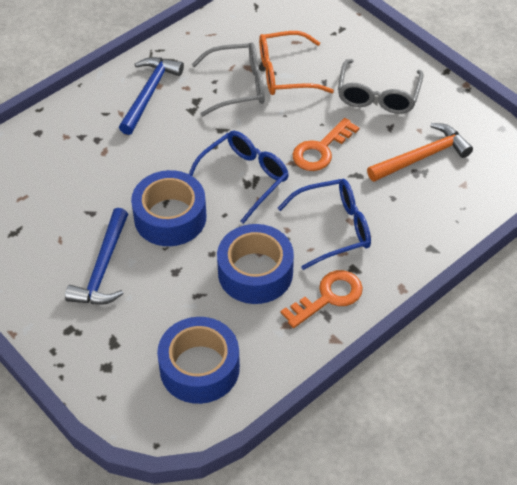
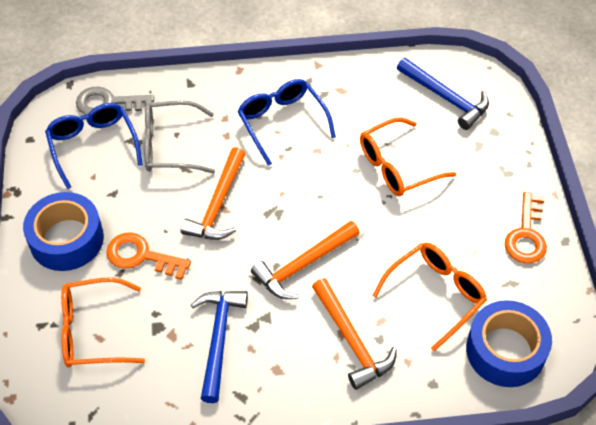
blue tape: [131,170,207,246] [157,317,240,404] [217,224,294,304] = 3 -> [23,192,104,271] [466,300,552,387] = 2
grey glasses: [192,42,265,116] [338,59,423,114] = 2 -> [144,101,215,173] = 1
grey key: none = 0 -> [76,87,154,115] = 1
orange glasses: [259,31,334,95] = 1 -> [61,277,145,367] [360,118,456,196] [372,243,487,351] = 3
orange hammer: [367,123,473,182] = 1 -> [181,147,245,240] [251,221,360,299] [312,278,397,390] = 3

